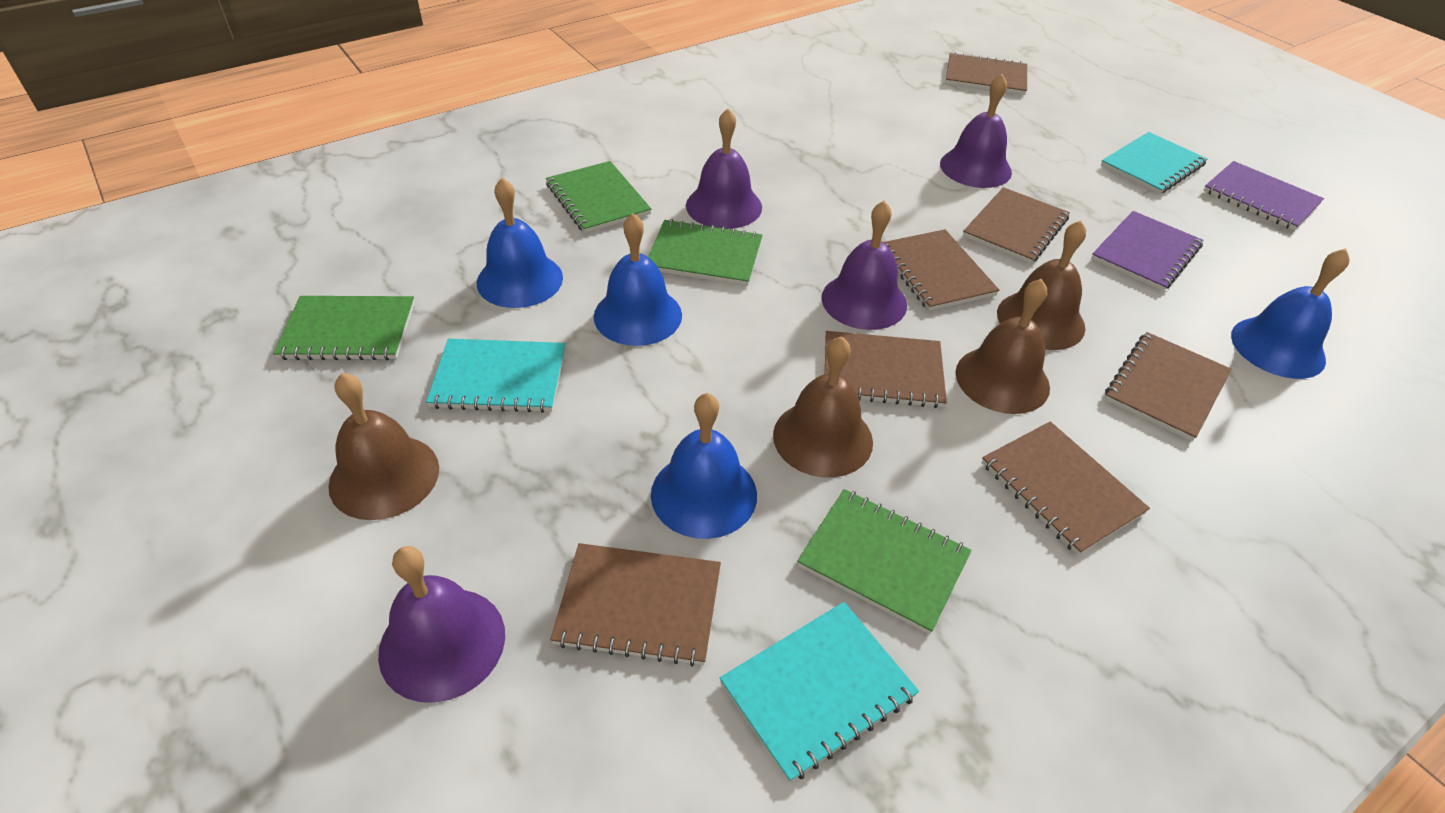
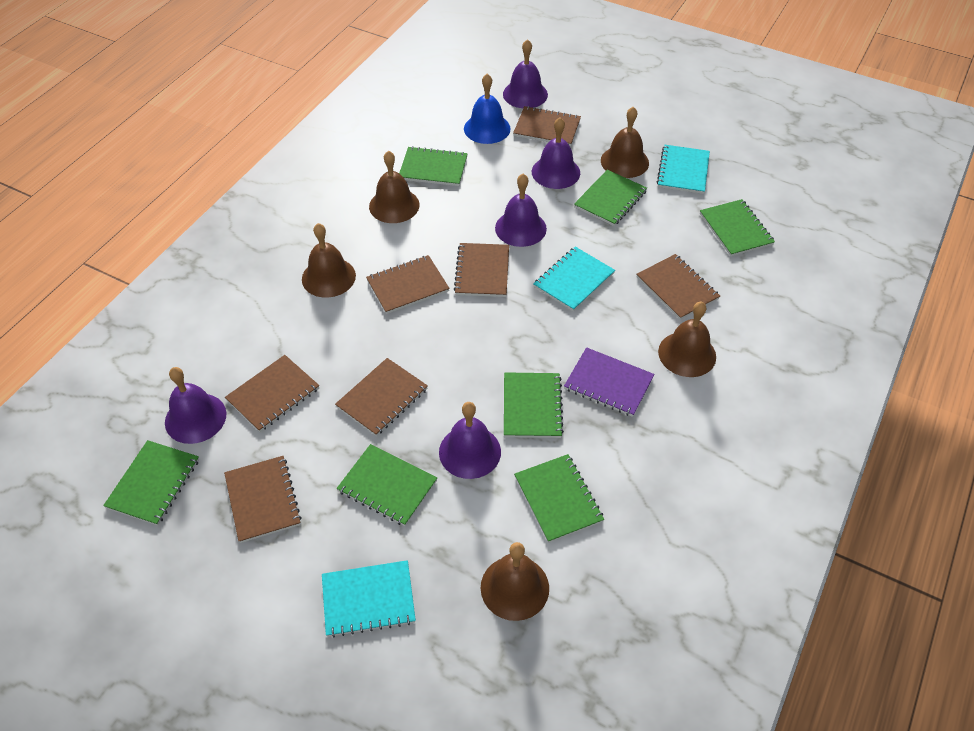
blue bell: [477,178,563,308] [594,213,682,346] [651,393,757,539] [1231,248,1350,379] = 4 -> [464,74,511,144] = 1
brown bell: [328,373,439,520] [773,336,873,477] [956,279,1050,414] [997,220,1086,350] = 4 -> [302,223,356,297] [369,151,419,223] [481,542,549,621] [601,107,649,178] [658,302,716,377] = 5
green notebook: [273,296,415,360] [546,161,651,233] [648,219,763,286] [797,489,972,634] = 4 -> [103,440,199,526] [337,444,437,526] [399,146,468,186] [504,372,564,438] [514,454,604,543] [574,170,647,226] [700,199,775,256] = 7
purple bell: [378,546,505,703] [686,108,762,229] [822,201,907,330] [940,74,1012,188] = 4 -> [165,367,226,444] [439,402,501,479] [495,174,547,247] [503,39,548,108] [532,117,580,189] = 5
purple notebook: [1091,211,1203,291] [1203,161,1324,231] = 2 -> [564,347,654,417] = 1

